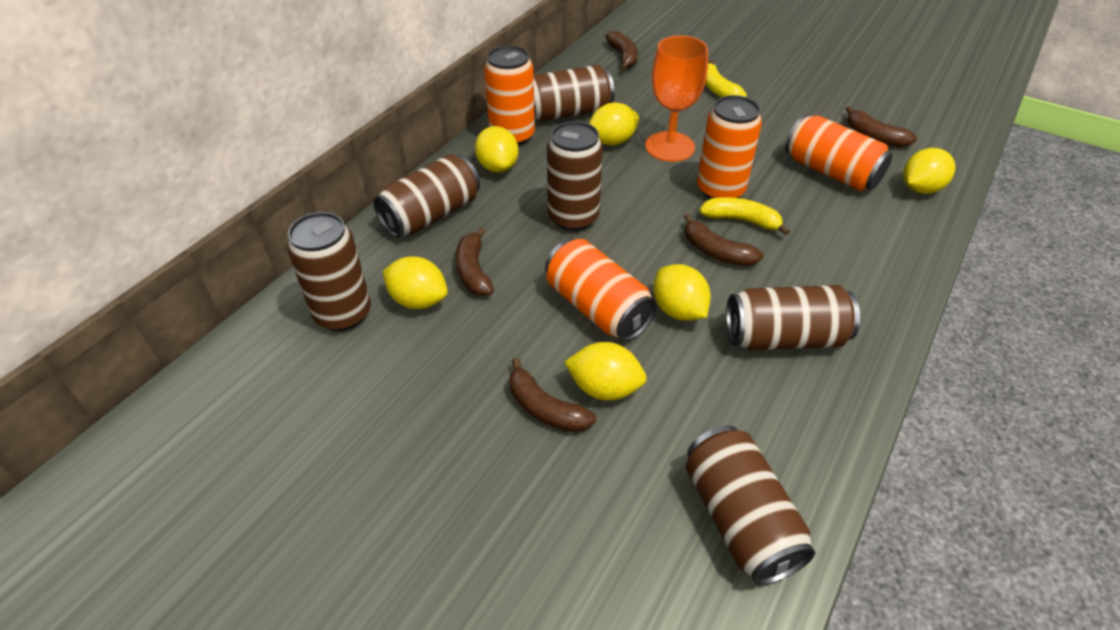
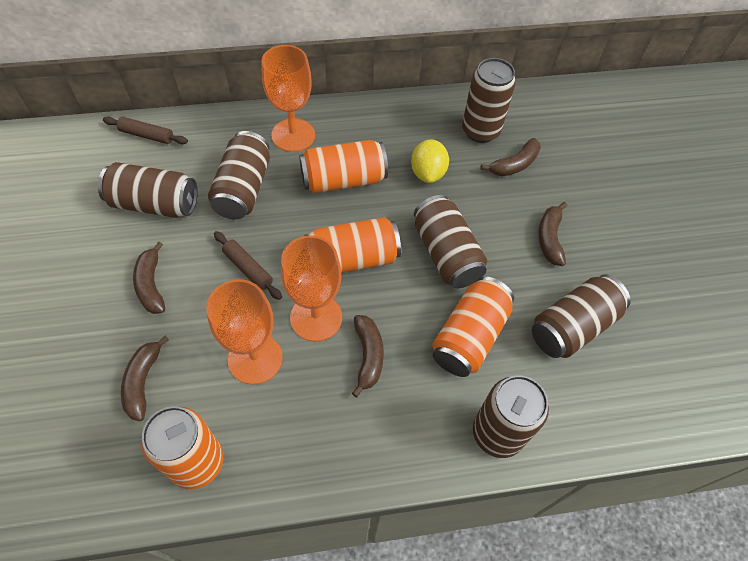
brown rolling pin: none = 0 -> [103,117,188,144] [214,231,282,300] = 2
orange goblet: [645,35,708,162] = 1 -> [206,279,283,385] [262,45,315,152] [281,235,342,342] = 3
yellow banana: [699,197,790,235] [705,60,747,97] = 2 -> none = 0
yellow lemon: [383,256,448,309] [475,126,519,173] [564,342,647,401] [589,103,639,146] [653,264,711,321] [903,148,955,194] = 6 -> [411,139,449,183] = 1

